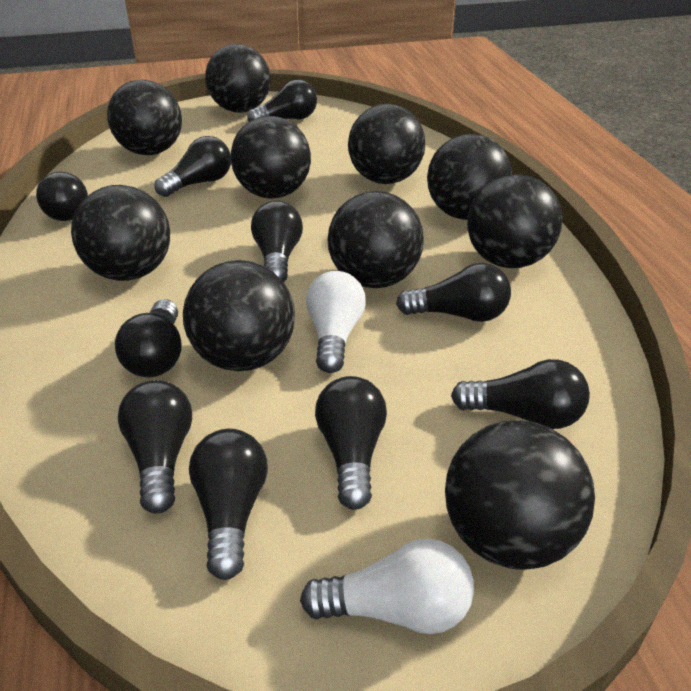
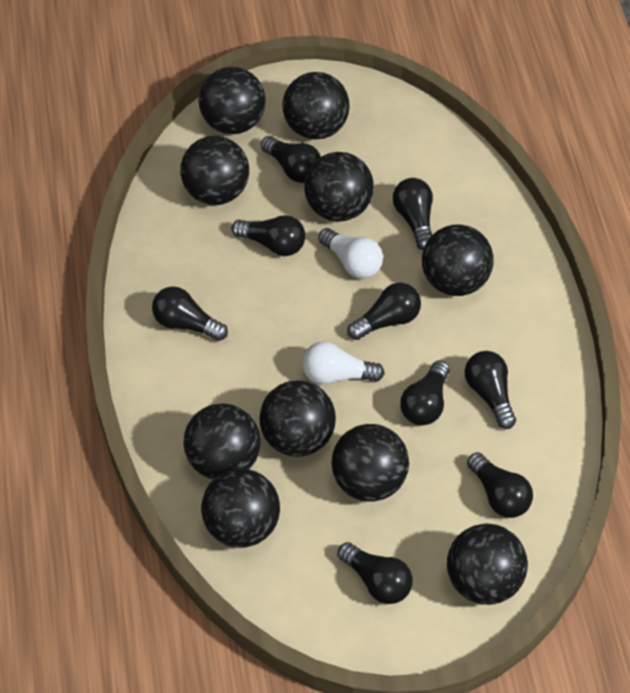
black light bulb: [36,172,88,221] [115,299,181,377] [118,380,192,514] [154,136,231,197] [189,429,268,580] [247,80,317,122] [251,201,303,282] [315,376,387,510] [396,263,511,322] [451,359,590,429] = 10 -> [152,286,228,341] [231,215,305,256] [261,136,321,183] [338,542,413,604] [347,282,421,340] [393,178,433,250] [400,360,450,425] [465,351,516,429] [467,452,533,518] = 9

